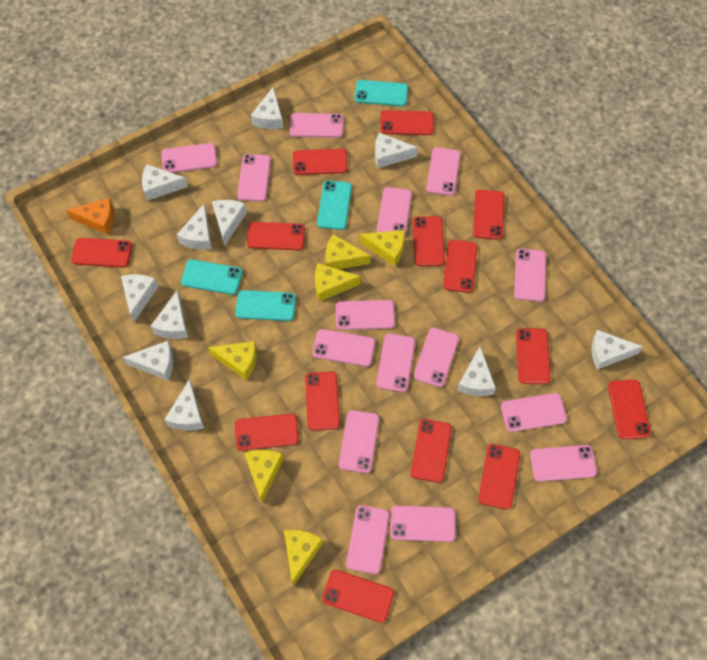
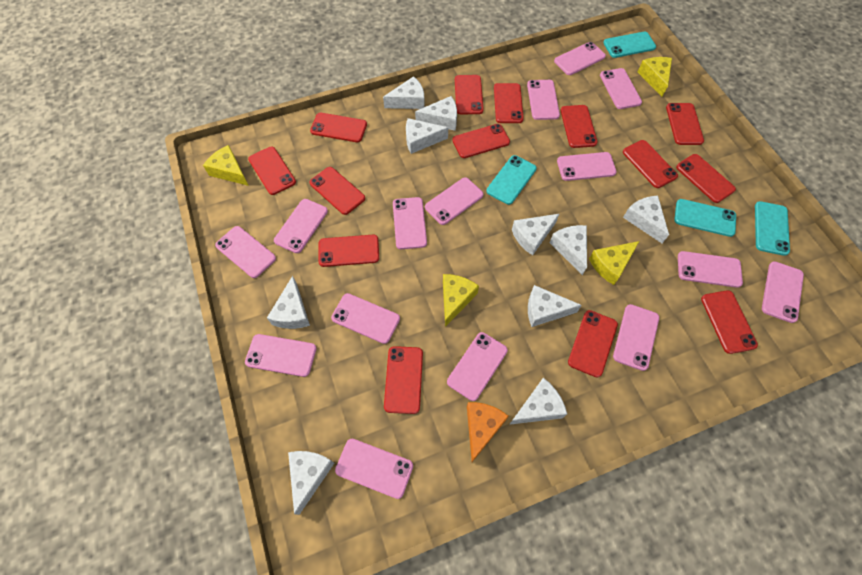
white cheese: [121,274,158,323] [123,341,173,380] [142,164,188,201] [151,291,188,339] [164,379,204,431] [177,204,212,250] [212,200,247,246] [251,87,283,129] [375,133,418,168] [457,346,496,396] [592,330,643,370] = 11 -> [267,276,310,329] [288,451,334,515] [383,76,425,109] [406,118,448,154] [415,96,457,131] [509,378,567,425] [512,214,559,255] [528,285,582,327] [549,225,587,275] [623,196,669,243] = 10
yellow cheese: [208,341,257,380] [244,450,284,503] [284,530,323,585] [315,263,361,301] [325,234,371,269] [360,230,405,267] = 6 -> [203,145,249,186] [443,274,479,327] [589,241,639,285] [638,57,672,97] = 4

